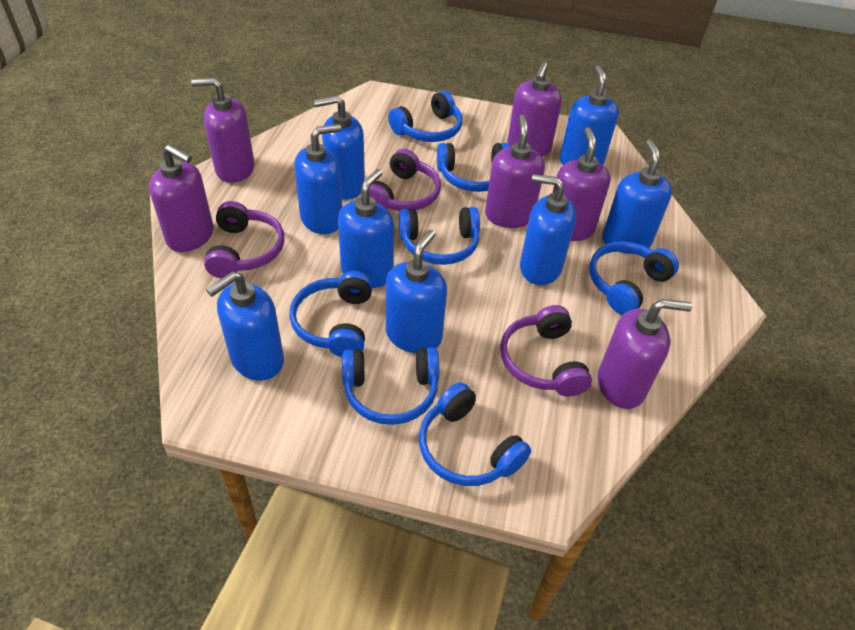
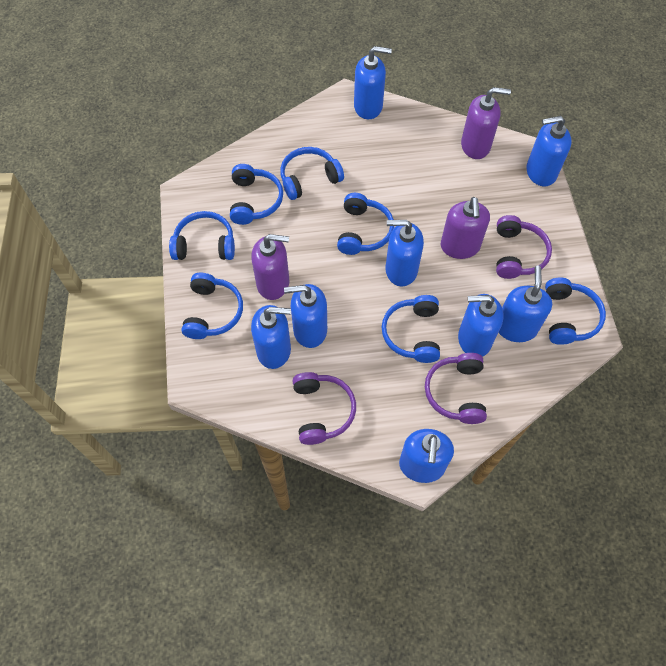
purple soap dispenser: [149,145,214,252] [191,78,255,183] [485,115,545,228] [507,62,562,156] [553,127,610,241] [597,299,692,409] = 6 -> [251,234,289,300] [441,197,490,259] [461,87,511,159] = 3

